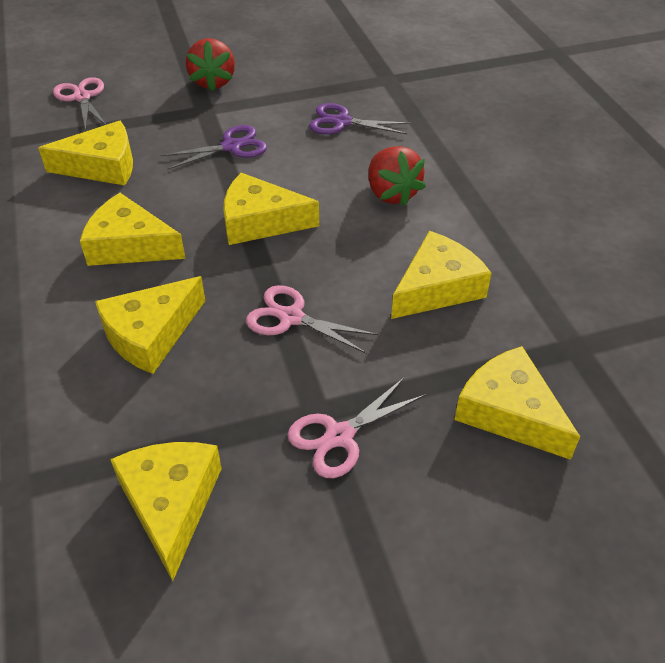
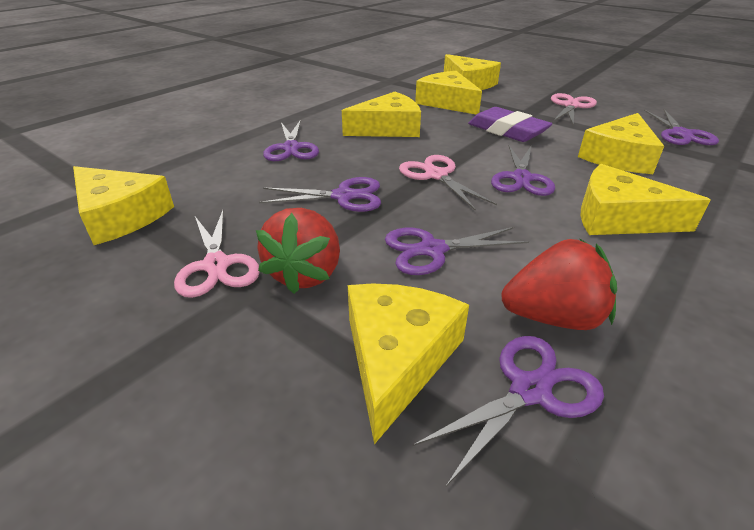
purple eraser: none = 0 -> [468,107,552,142] = 1
purple scissors: [160,125,267,170] [309,103,410,134] = 2 -> [259,177,381,212] [263,120,319,161] [385,227,529,275] [412,336,604,486] [491,146,555,196] [644,109,719,145] = 6

